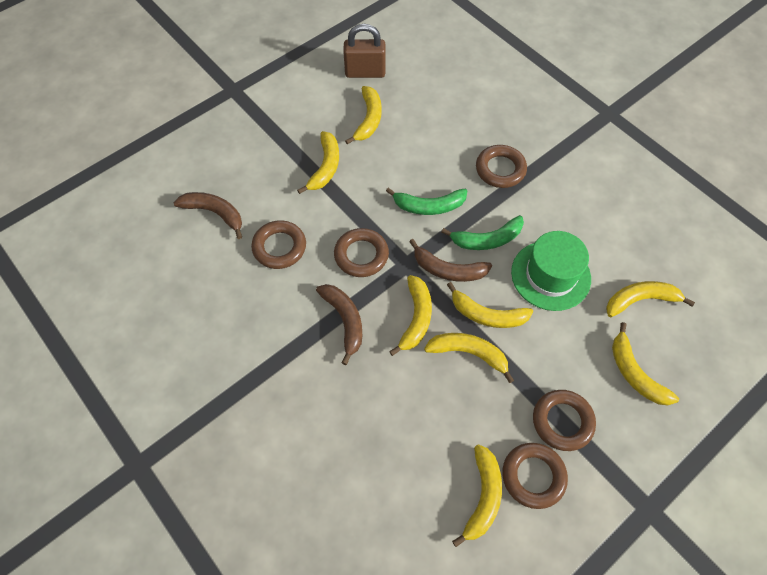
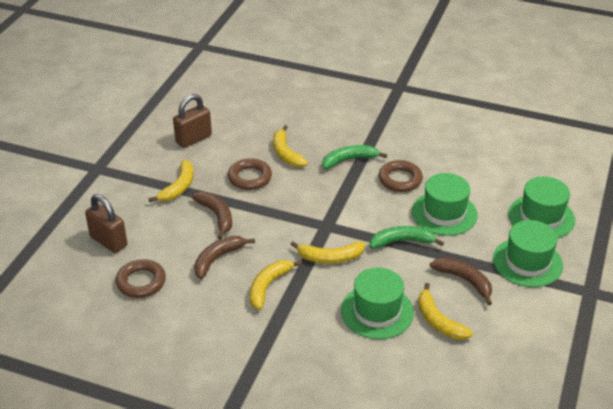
brown padlock: [343,24,386,78] = 1 -> [85,194,127,253] [173,94,212,148] = 2
brown ring: [251,220,306,269] [334,228,389,277] [476,145,527,188] [502,443,568,509] [533,390,596,451] = 5 -> [116,259,166,298] [228,158,272,190] [379,160,423,192] = 3
green hat: [511,231,591,311] = 1 -> [341,267,414,339] [412,173,478,236] [493,220,563,287] [508,177,575,238] = 4
yellow banana: [297,131,339,194] [345,86,382,144] [389,275,432,356] [424,333,514,383] [447,282,533,328] [452,444,502,547] [606,281,695,317] [612,322,679,405] = 8 -> [149,160,194,202] [250,260,302,310] [273,125,308,167] [290,241,365,264] [418,283,473,340] = 5

